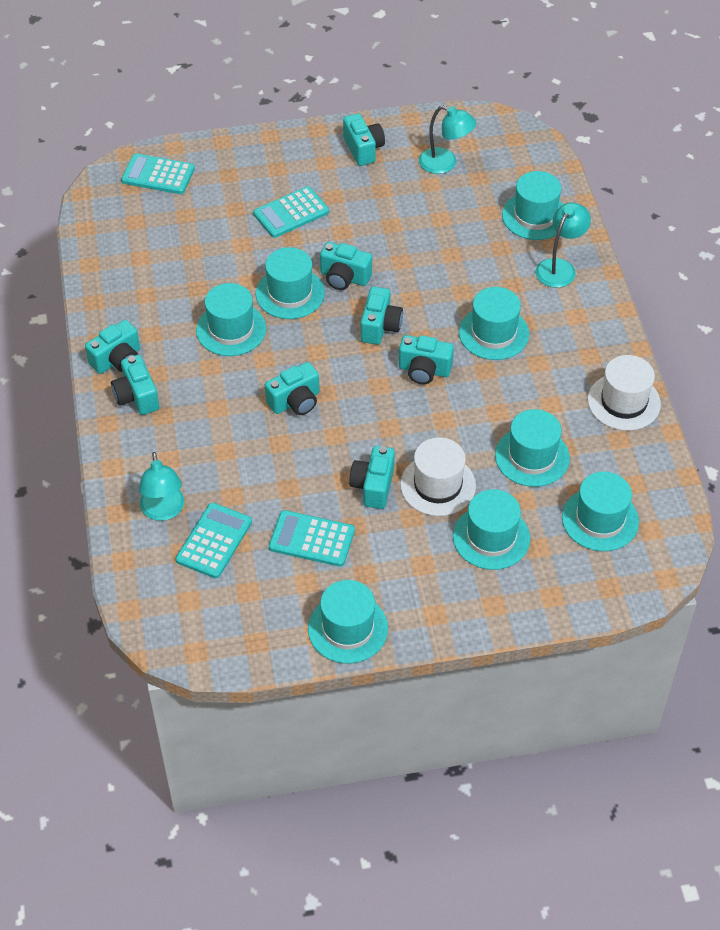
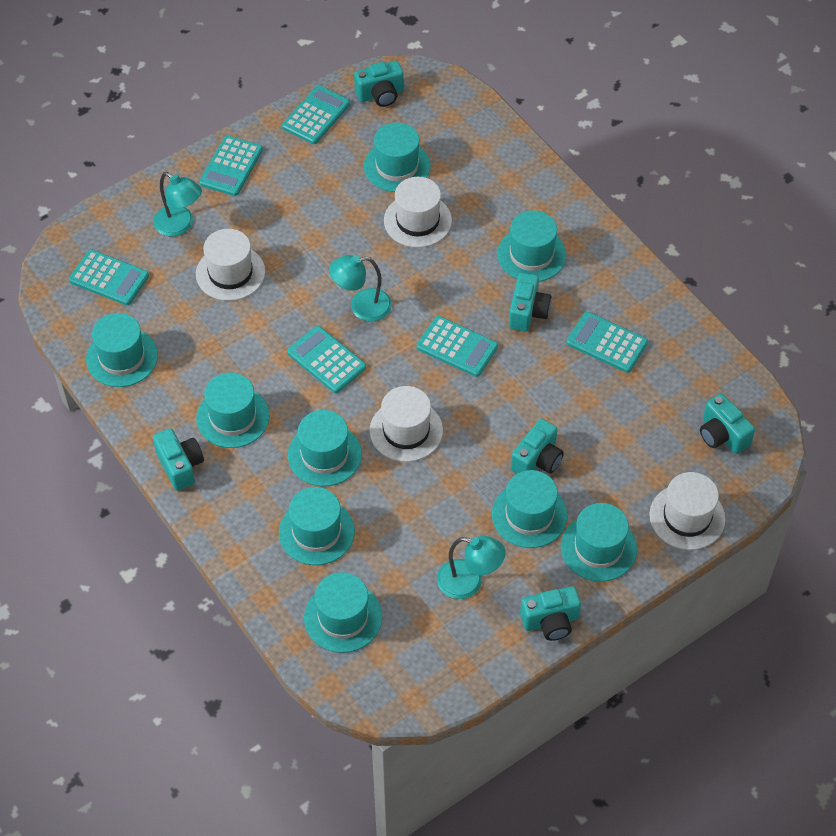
turquoise calculator: [121,153,195,194] [176,503,252,578] [253,186,329,238] [269,510,355,567] = 4 -> [69,249,149,305] [199,136,263,196] [282,85,350,144] [287,326,366,393] [417,316,498,377] [566,312,648,373] = 6
turquoise camera: [85,320,140,374] [111,355,159,415] [265,362,319,415] [320,242,372,290] [343,113,385,166] [349,446,395,509] [360,286,403,345] [399,335,454,384] = 8 -> [153,428,204,491] [354,61,404,107] [509,273,552,332] [511,418,564,474] [520,586,581,641] [700,394,755,454] = 6
turquoise hat: [196,283,267,356] [256,247,325,319] [308,580,388,663] [453,489,530,570] [459,287,529,360] [495,409,570,487] [502,171,564,240] [562,472,639,551] = 8 -> [86,313,158,387] [196,372,270,448] [279,487,355,565] [288,410,362,487] [304,572,382,653] [364,122,430,192] [492,470,568,548] [497,210,566,282] [561,503,637,582] = 9
white hat: [400,437,476,516] [588,355,661,431] = 2 -> [196,229,265,301] [370,386,443,462] [384,177,452,248] [649,472,726,550] = 4

